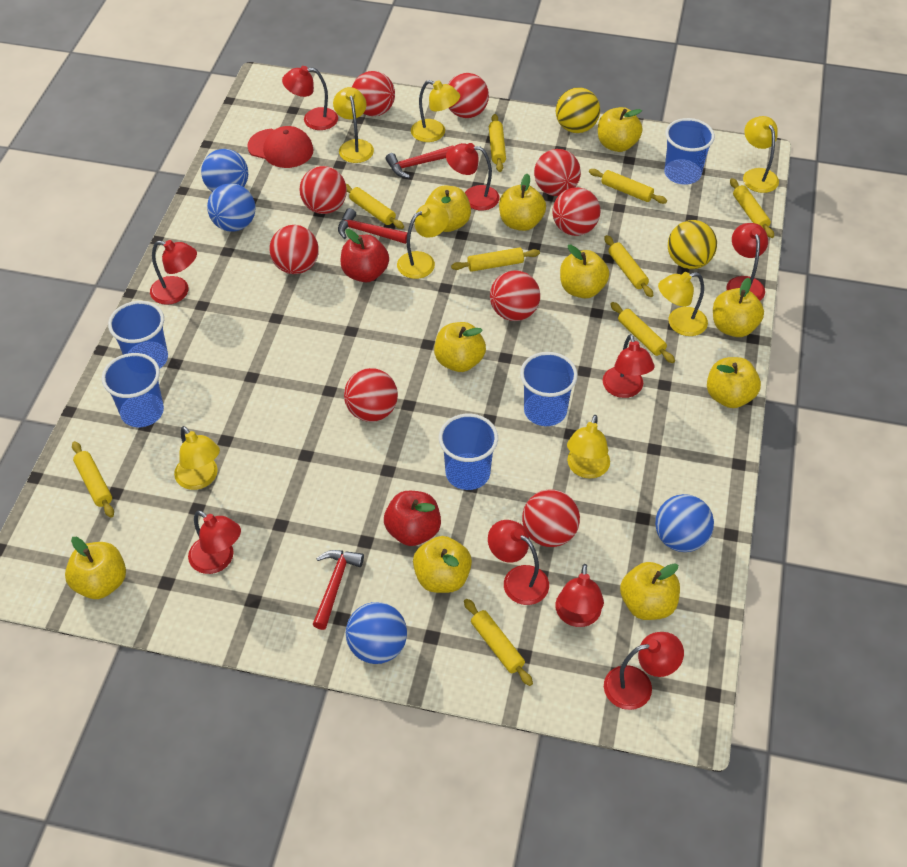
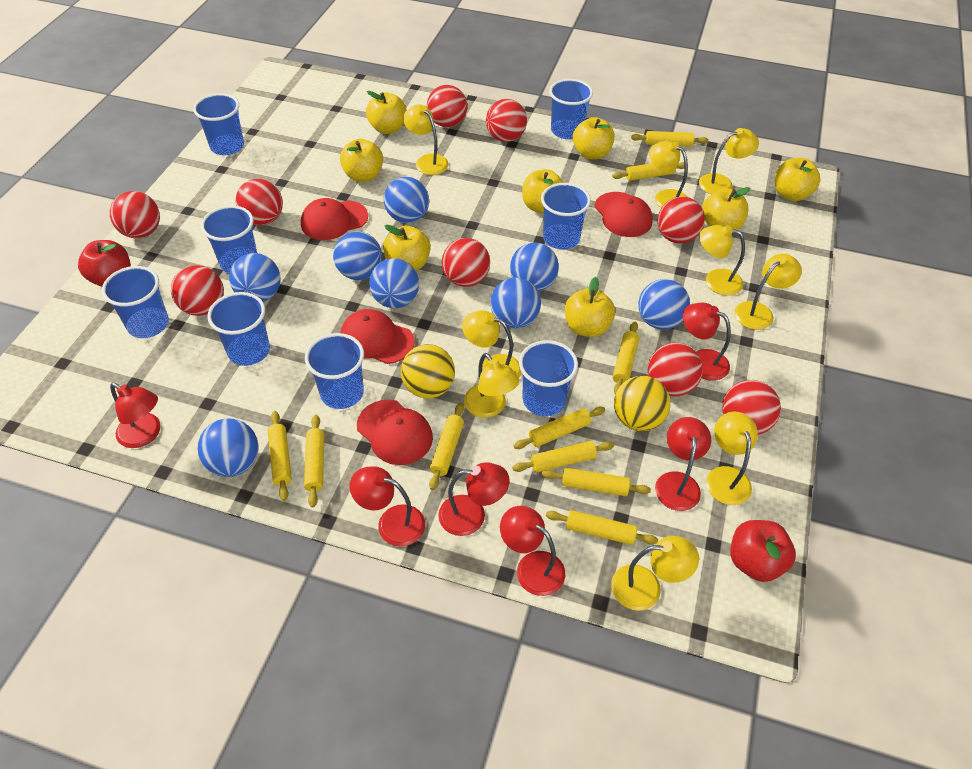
blue ball: [201,149,248,192] [207,183,255,231] [346,602,407,664] [655,494,714,552] = 4 -> [197,419,259,477] [229,253,280,302] [333,231,382,280] [369,258,419,308] [384,177,429,223] [490,277,541,328] [510,243,559,291] [638,279,690,330] = 8
blue cup: [102,353,164,427] [108,301,168,369] [439,414,498,490] [520,352,578,426] [664,118,715,185] = 5 -> [102,266,169,338] [193,93,244,155] [201,206,257,273] [207,292,270,366] [305,333,364,409] [519,340,578,416] [541,183,591,249] [549,79,593,139] = 8
red cap: [247,126,314,168] = 1 -> [301,198,368,240] [340,309,415,364] [357,400,433,465] [594,192,653,237] = 4
red hammer: [312,550,364,630] [338,208,408,244] [385,145,454,178] = 3 -> none = 0
red lamp: [150,240,197,305] [188,510,241,574] [282,66,338,130] [446,143,499,211] [488,520,549,605] [555,564,604,627] [602,334,655,398] [604,632,684,710] [726,223,768,300] = 9 -> [110,383,161,448] [350,466,425,546] [438,462,509,536] [500,506,565,596] [655,417,711,511] [683,303,731,381] = 6
yellow apple: [65,537,126,599] [413,536,472,593] [424,186,471,232] [434,322,486,372] [499,173,546,231] [560,245,609,298] [598,107,642,152] [620,562,680,620] [707,357,761,408] [713,278,764,337] = 10 -> [340,139,383,182] [366,91,407,134] [383,225,431,271] [522,169,564,214] [565,277,615,337] [573,117,614,159] [702,187,750,230] [775,158,820,201] = 8
yellow lamp: [174,426,220,490] [333,87,374,163] [397,203,449,279] [411,80,460,142] [567,415,610,479] [658,272,708,336] [743,116,779,193] = 7 -> [403,104,449,175] [462,311,521,378] [464,353,519,418] [611,536,699,611] [649,141,688,208] [699,128,759,194] [699,225,745,296] [706,412,758,505] [734,253,802,330] = 9
yellow rolling pin: [72,441,114,518] [346,184,404,229] [451,248,540,272] [464,599,533,686] [489,114,506,172] [589,169,667,204] [604,235,653,297] [611,302,675,363] [730,178,774,238] = 9 -> [268,411,292,501] [304,415,324,507] [429,403,464,490] [512,441,614,473] [513,407,605,449] [542,468,651,496] [546,510,658,545] [612,162,684,181] [613,321,639,394] [631,131,708,147] = 10

